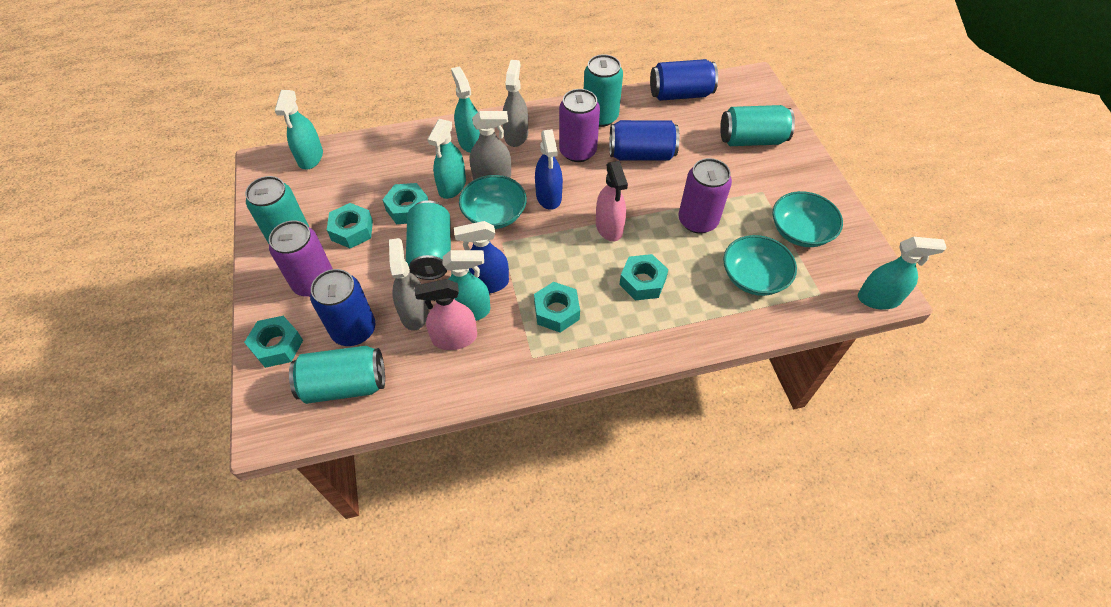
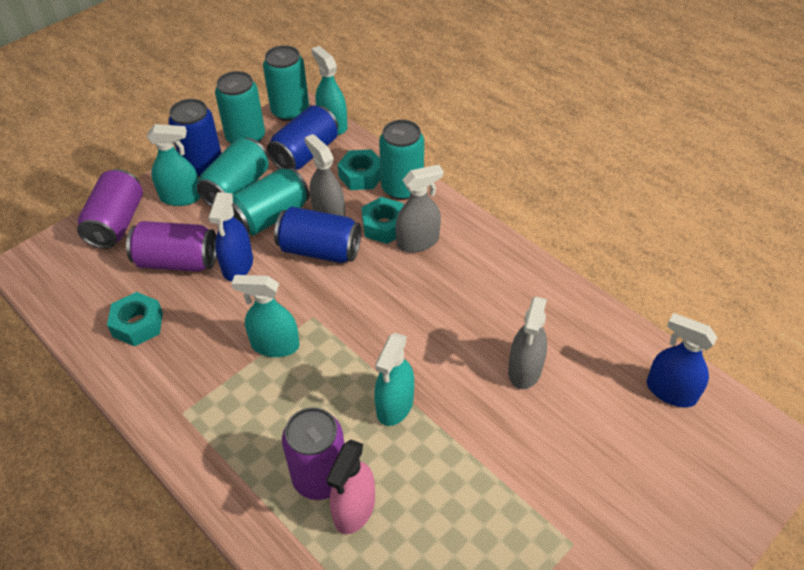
pink spray bottle: [414,279,477,350] [596,161,628,242] = 2 -> [326,439,375,534] = 1
turquoise bowl: [459,175,527,229] [723,235,797,296] [773,191,843,247] = 3 -> none = 0
turquoise nut: [244,316,303,368] [327,203,373,248] [382,183,428,224] [534,282,580,332] [619,254,668,301] = 5 -> [107,292,163,347] [337,149,381,190] [362,197,404,244] = 3
turquoise spray bottle: [274,90,323,170] [427,119,466,199] [443,250,490,321] [451,67,480,153] [858,237,947,309] = 5 -> [147,124,201,206] [231,275,299,357] [311,46,347,135] [374,333,414,426] = 4

